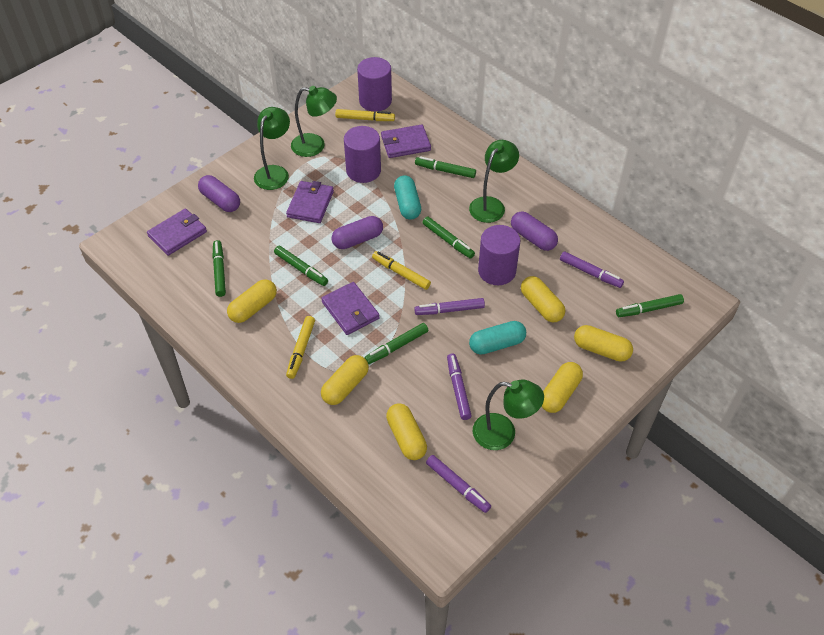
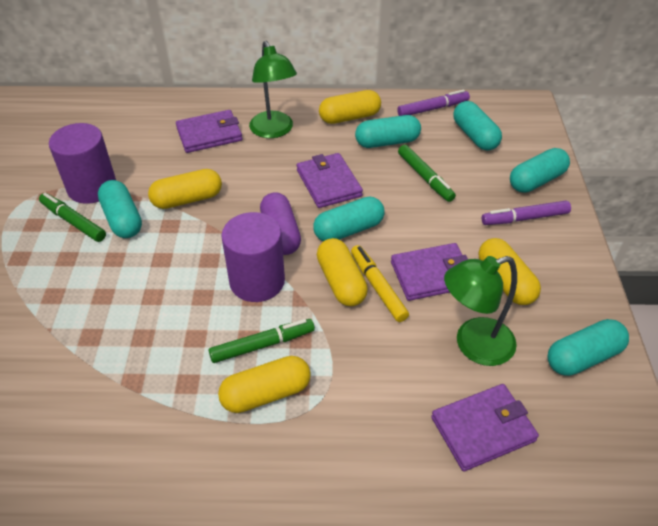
green lamp: [254,107,290,190] [291,86,337,157] [469,140,519,223] [473,380,544,450] = 4 -> [249,41,297,138] [444,256,517,366] = 2
green marker: [212,240,226,297] [274,246,328,286] [364,323,428,364] [415,156,476,178] [422,216,475,259] [616,294,684,317] = 6 -> [39,193,106,242] [209,319,315,363] [398,145,456,202] = 3
purple capsule: [198,175,240,212] [332,216,383,249] [511,212,558,251] = 3 -> [260,192,301,255] = 1
purple cylinder: [344,126,381,183] [357,57,392,112] [478,225,520,285] = 3 -> [49,123,116,204] [221,212,285,302] = 2
purple marker: [414,298,485,315] [426,455,491,513] [447,353,472,420] [560,251,624,288] = 4 -> [397,89,470,116] [482,201,571,225] = 2
turquoise capsule: [394,176,421,220] [469,321,526,355] = 2 -> [98,180,142,238] [313,196,385,241] [355,115,421,148] [453,101,502,151] [510,148,570,193] [547,319,629,376] = 6
yellow capsule: [227,279,277,323] [321,355,369,405] [386,403,427,460] [521,276,565,322] [541,362,583,413] [574,325,633,362] = 6 -> [148,169,222,209] [218,356,311,413] [317,238,368,306] [319,90,381,124] [479,238,541,305] = 5
yellow marker: [286,316,315,379] [335,109,395,121] [372,251,431,290] = 3 -> [351,245,409,322] = 1

